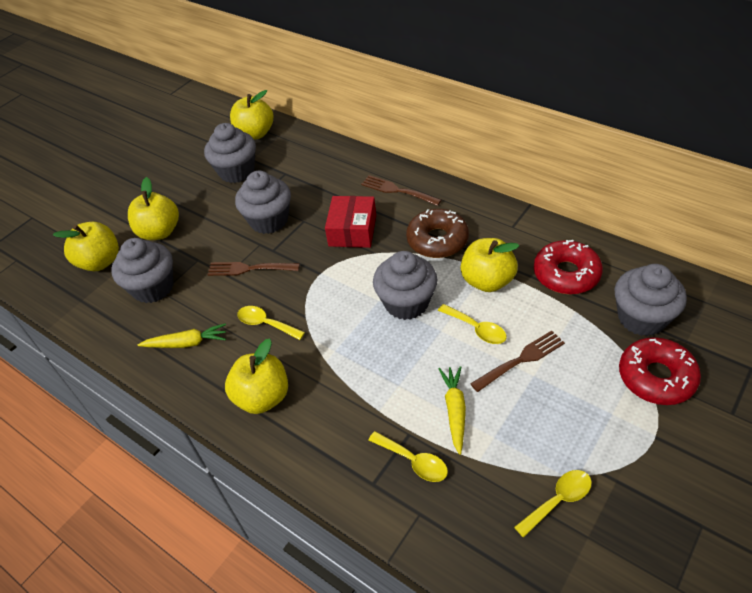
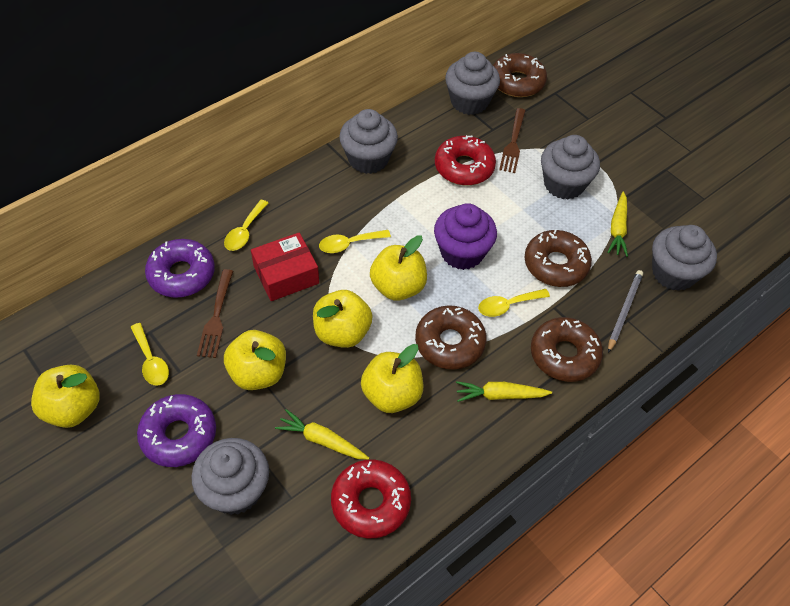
brown donut: [406,209,469,258] = 1 -> [415,305,487,370] [493,53,547,97] [525,229,592,287] [531,317,603,382] = 4
brown fork: [207,262,300,276] [361,175,441,206] [470,331,565,392] = 3 -> [197,269,233,358] [499,108,526,173] = 2
grey pencil: none = 0 -> [608,270,643,353] = 1
purple cupcake: none = 0 -> [434,203,497,270] = 1
purple donut: none = 0 -> [137,394,216,467] [145,239,215,298] = 2
yellow carrot: [138,323,226,348] [439,366,466,455] = 2 -> [275,409,369,460] [456,381,552,402] [607,192,628,257] = 3

